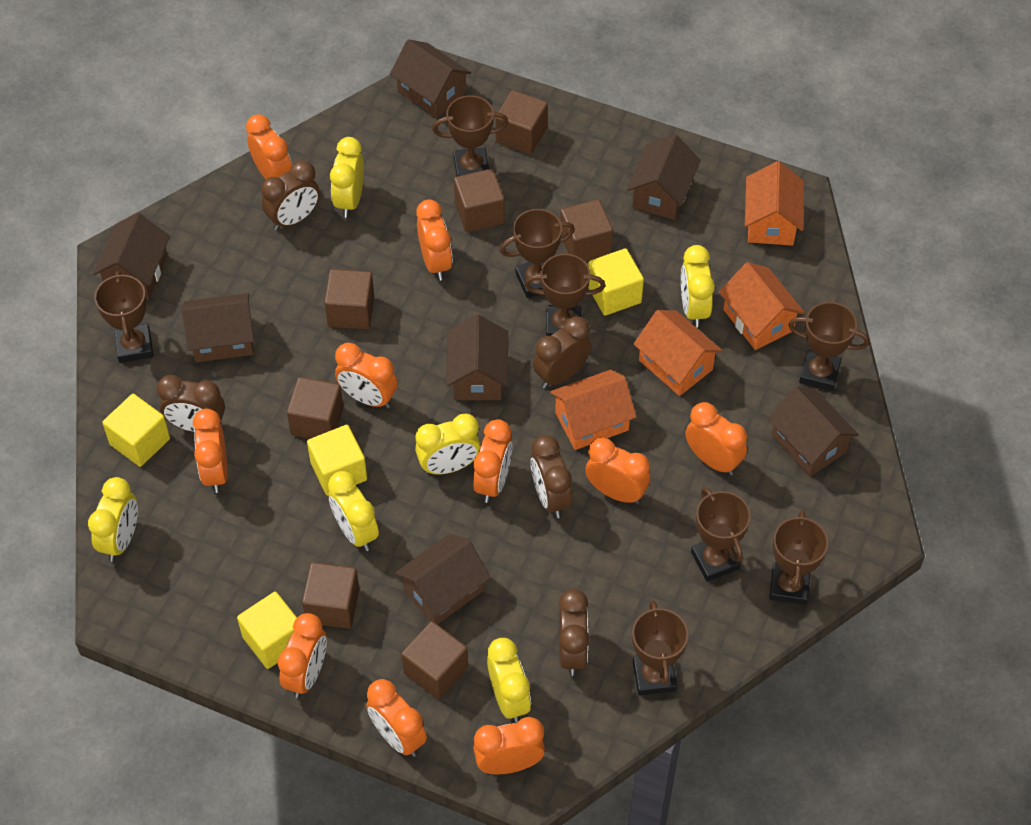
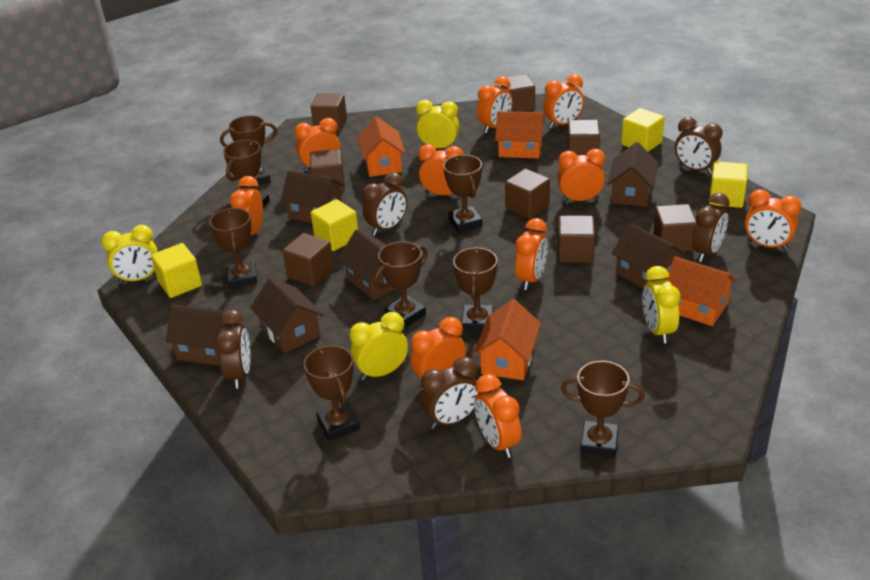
brown cube: [287,377,343,439] [302,562,359,629] [324,269,374,329] [401,621,468,699] [454,169,505,232] [495,90,548,155] [560,199,613,261] = 7 -> [283,233,334,287] [310,149,345,191] [311,93,347,131] [501,74,535,112] [505,169,550,219] [558,216,595,263] [567,120,600,156] [653,204,696,251] = 8
brown house: [93,213,170,300] [182,293,254,362] [390,39,471,118] [395,533,491,624] [446,314,508,400] [627,134,701,220] [768,387,859,476] = 7 -> [165,305,237,366] [250,277,323,353] [281,171,344,223] [338,229,397,300] [607,142,658,207] [612,223,687,289] = 6
yellow clock: [88,477,138,561] [328,471,379,551] [330,137,364,218] [415,414,481,474] [487,638,531,723] [681,245,715,328] = 6 -> [101,225,157,284] [350,312,408,380] [416,100,460,148] [642,266,681,344] = 4

